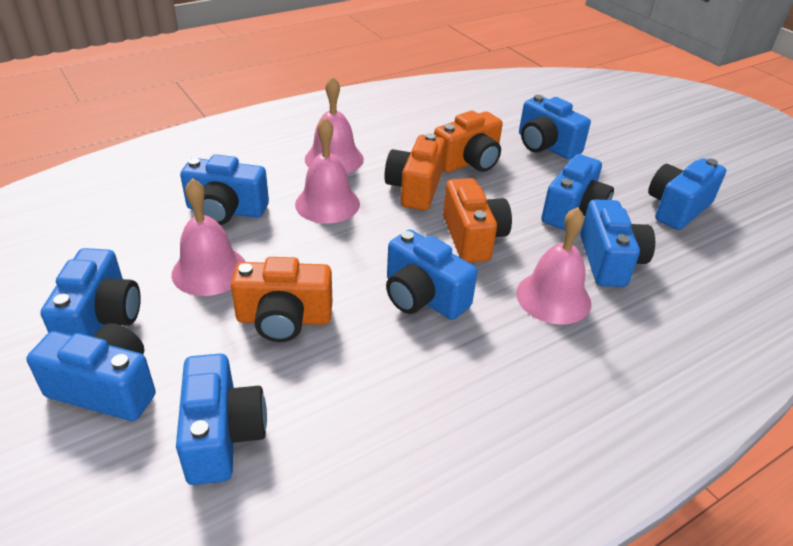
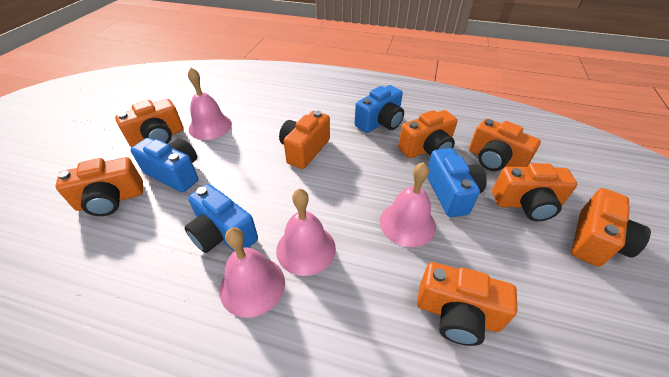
blue camera: [26,323,156,421] [41,248,141,337] [176,354,267,485] [180,154,269,225] [386,230,477,320] [519,95,591,159] [541,154,614,230] [580,199,655,287] [648,158,726,230] = 9 -> [131,138,198,192] [184,184,258,253] [355,85,404,133] [427,148,487,217] = 4
orange camera: [231,257,332,342] [384,133,445,210] [434,111,503,172] [443,178,512,263] = 4 -> [56,157,143,216] [115,99,184,147] [279,111,330,169] [398,110,458,158] [417,262,517,346] [469,118,541,171] [492,163,577,221] [571,188,651,267] = 8

